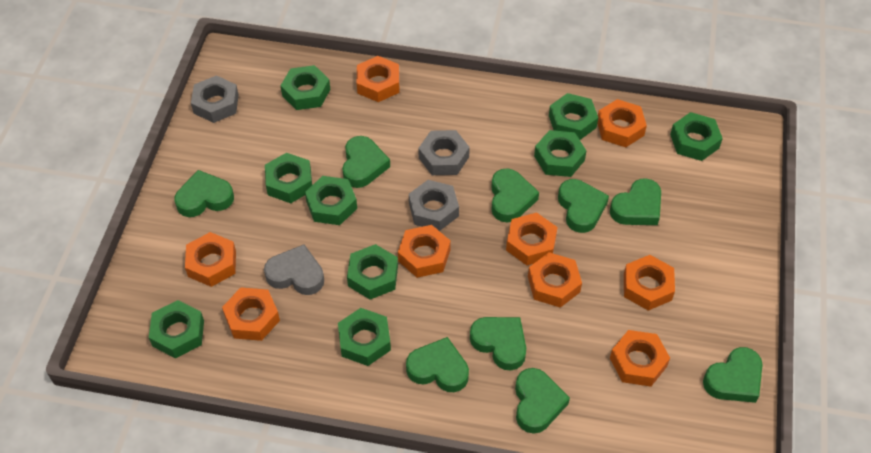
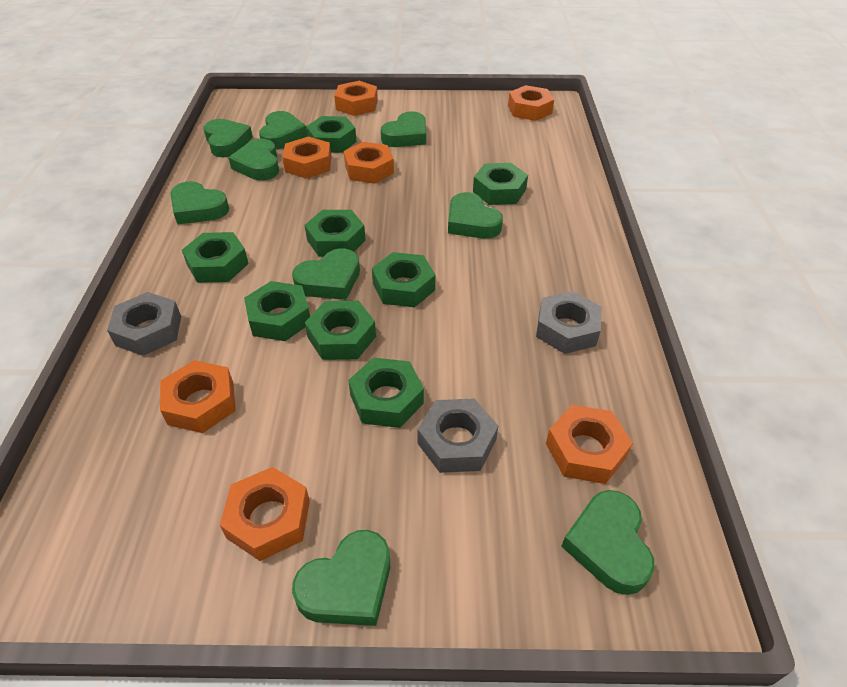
green nut: [149,300,204,358] [265,153,312,203] [280,65,330,110] [305,176,357,225] [338,308,391,366] [347,244,398,300] [534,130,587,177] [549,93,598,140] [670,112,723,161] = 9 -> [182,232,249,283] [244,281,310,341] [305,210,366,257] [305,301,376,360] [306,116,357,153] [348,358,424,428] [372,252,435,307] [473,163,528,205] = 8
grey heart: [264,244,324,295] = 1 -> none = 0
orange nut: [185,232,236,287] [222,287,280,341] [357,56,399,102] [398,225,451,278] [506,212,558,265] [528,252,582,308] [597,99,647,147] [610,330,670,387] [624,255,675,311] = 9 -> [160,360,236,433] [220,467,310,561] [282,136,331,179] [334,81,378,116] [344,142,394,184] [508,85,554,121] [546,405,633,484] = 7

